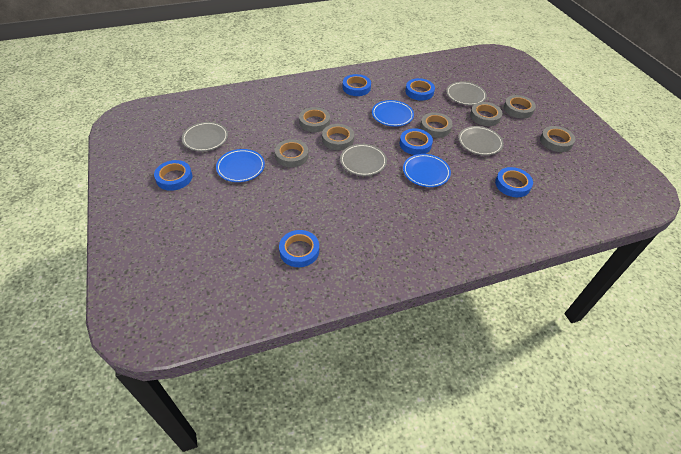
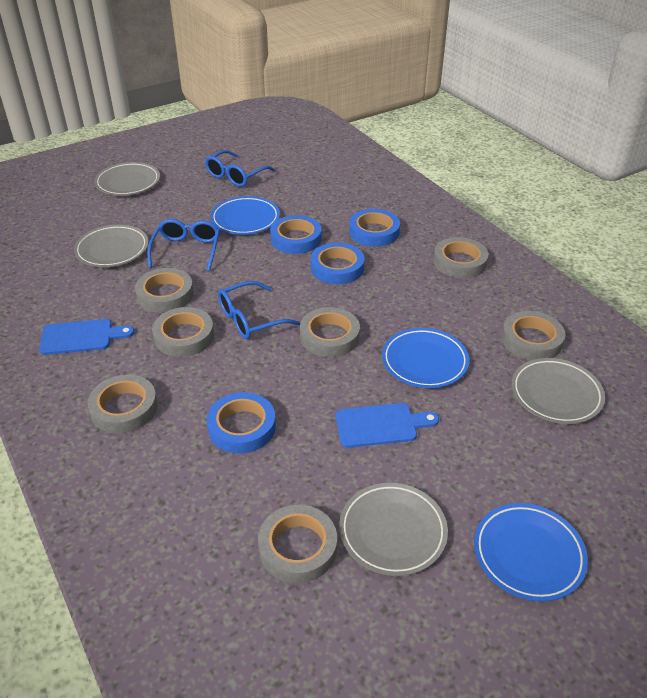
blue cutting board: none = 0 -> [39,319,135,355] [336,403,439,448] = 2
blue glasses: none = 0 -> [147,219,220,272] [205,150,275,187] [218,281,300,339] = 3
blue tape: [154,160,192,191] [279,230,319,267] [342,74,371,96] [400,128,433,155] [405,78,435,101] [495,167,533,197] = 6 -> [207,392,276,454] [270,215,322,254] [311,243,365,284] [349,209,400,247] = 4

